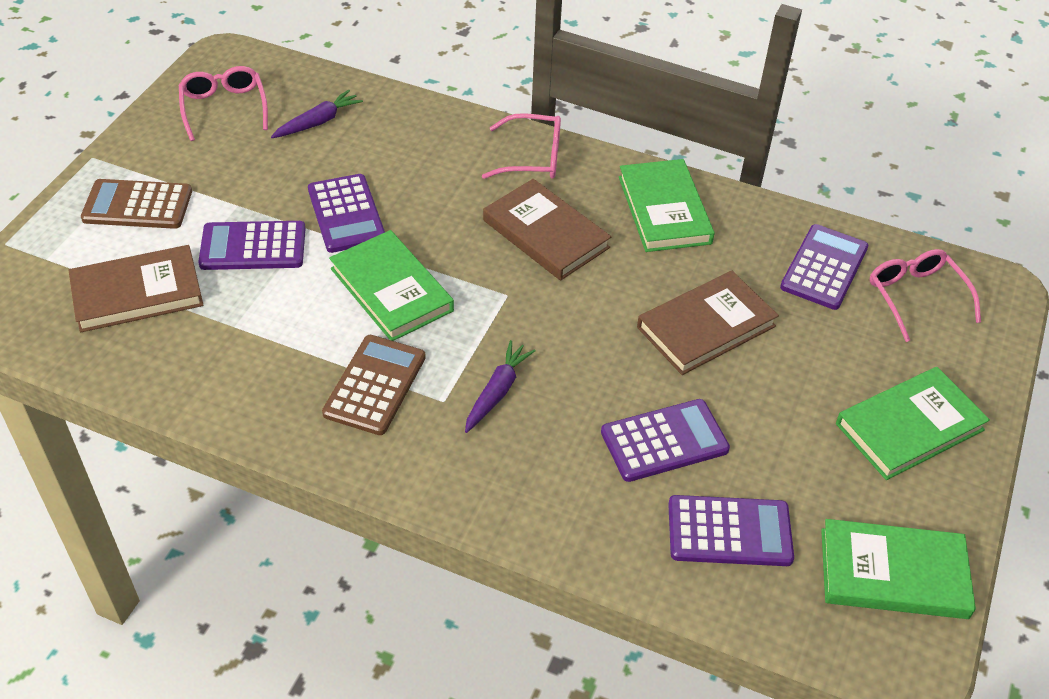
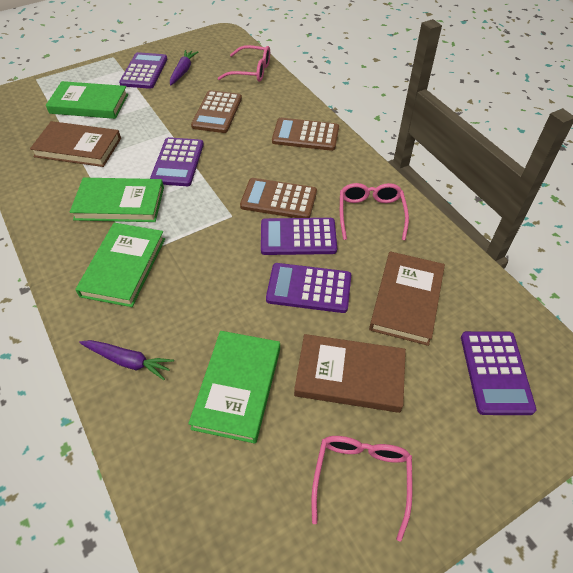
brown calculator: [81,179,192,229] [322,335,426,435] = 2 -> [191,90,242,133] [240,178,317,218] [272,118,339,151] = 3

